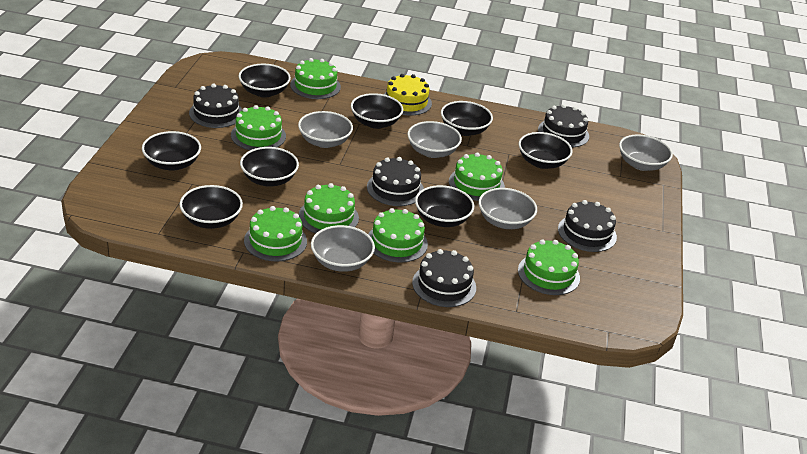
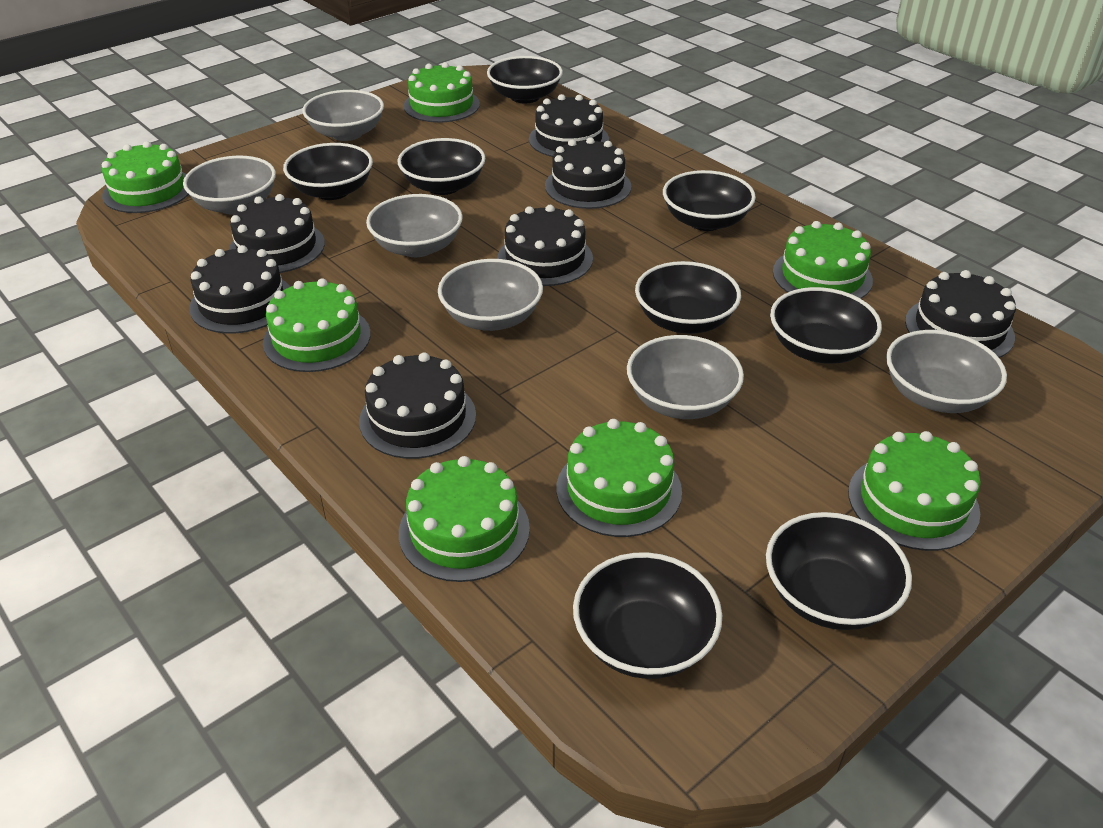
black cake: [189,84,242,128] [367,157,424,206] [412,249,476,307] [538,104,589,147] [558,200,617,252] = 5 -> [189,245,290,334] [229,194,325,273] [359,352,476,459] [497,205,593,286] [529,94,609,157] [545,137,631,209] [905,270,1016,358] = 7
grey bowl: [298,111,353,148] [311,225,375,272] [407,121,462,158] [479,188,537,229] [619,134,673,171] = 5 -> [183,156,276,215] [302,90,384,141] [366,194,463,257] [438,259,543,331] [627,335,744,419] [886,330,1007,413] = 6
yellow cake: [384,74,432,115] = 1 -> none = 0

